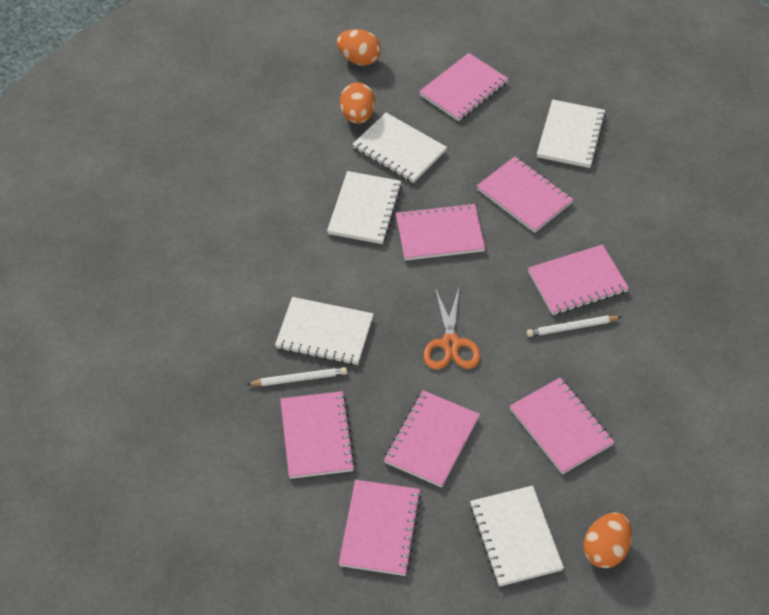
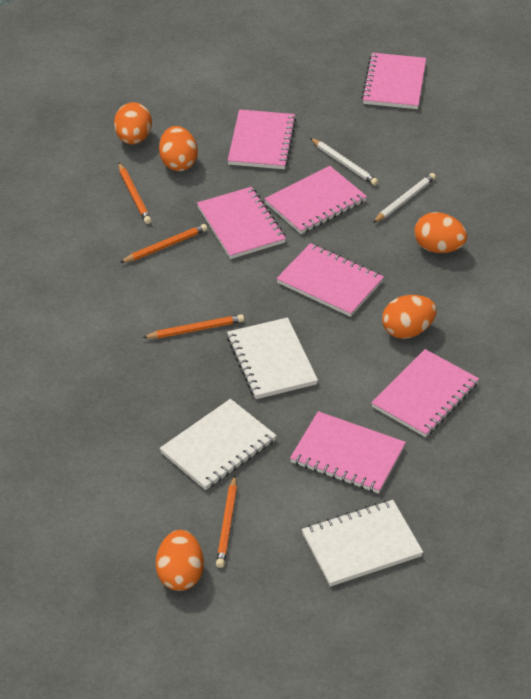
orange egg: [337,29,381,66] [340,82,375,124] [583,512,632,568] = 3 -> [114,102,152,144] [156,530,204,591] [159,126,198,171] [382,295,437,339] [414,212,467,253] = 5
orange pencil: none = 0 -> [118,163,151,224] [120,224,208,263] [142,314,244,338] [216,475,237,568] = 4
orange scissors: [423,288,480,370] = 1 -> none = 0
pink notebook: [280,391,356,479] [339,480,422,576] [384,390,480,488] [396,203,486,261] [419,53,508,121] [477,156,574,233] [510,377,614,474] [528,244,629,315] = 8 -> [197,187,286,259] [228,109,297,169] [265,166,367,234] [276,243,384,317] [290,411,406,494] [361,53,426,109] [371,349,479,437] = 7
white notebook: [275,297,374,365] [327,171,402,244] [352,113,447,183] [470,485,564,587] [537,99,606,168] = 5 -> [160,399,277,490] [227,317,318,399] [302,500,423,587] = 3

